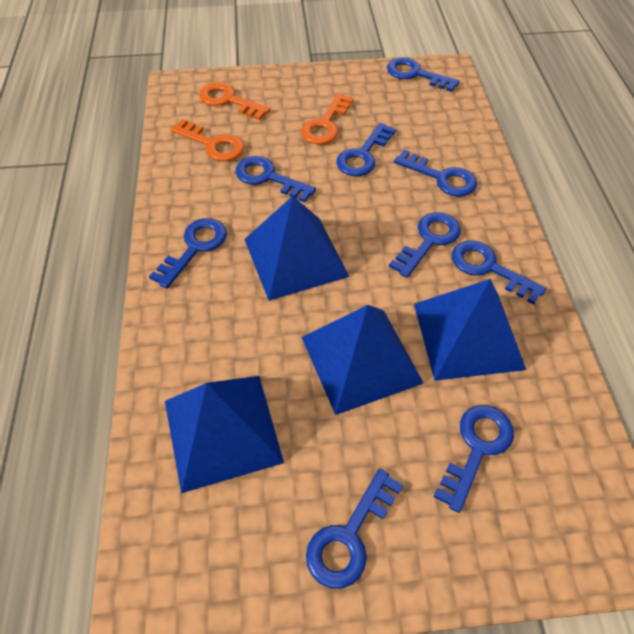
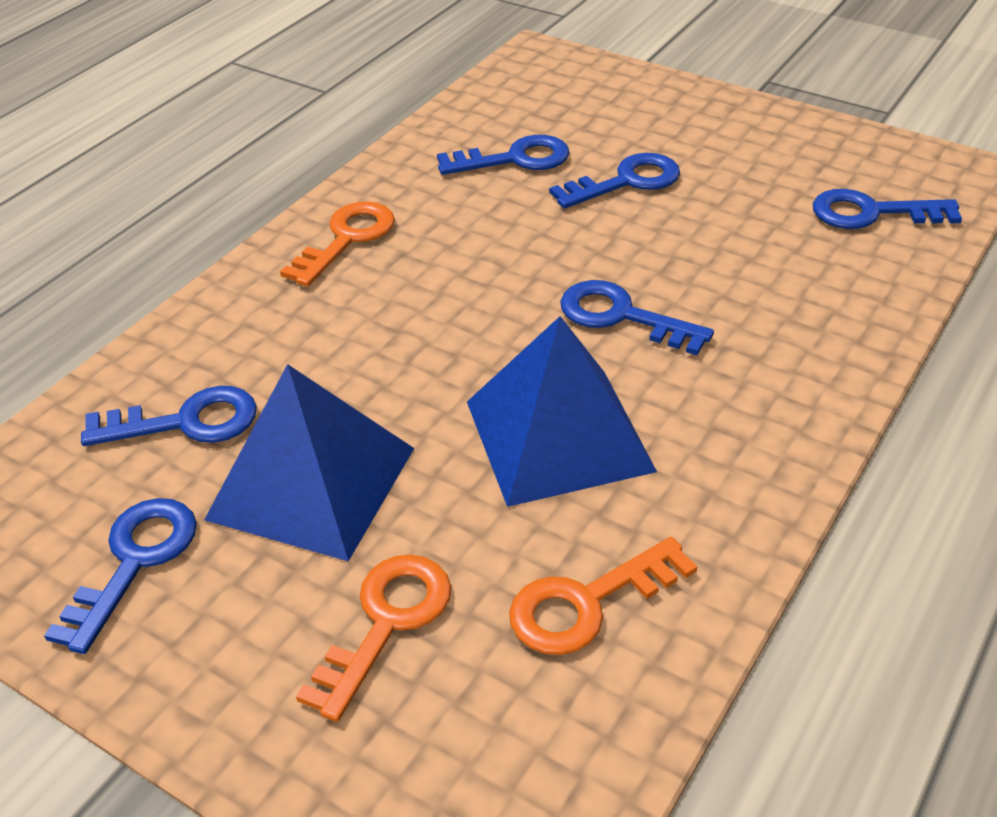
blue key: [149,218,227,288] [236,156,316,202] [306,468,403,589] [336,123,396,176] [387,57,460,92] [389,212,461,278] [394,150,477,197] [433,405,514,513] [452,240,546,304] = 9 -> [44,498,197,654] [81,386,257,446] [437,135,570,175] [549,153,680,209] [560,280,714,355] [813,189,962,229] = 6
blue pyramid: [165,376,284,493] [244,196,349,301] [301,305,424,415] [414,279,526,381] = 4 -> [204,364,414,561] [467,316,657,507] = 2

